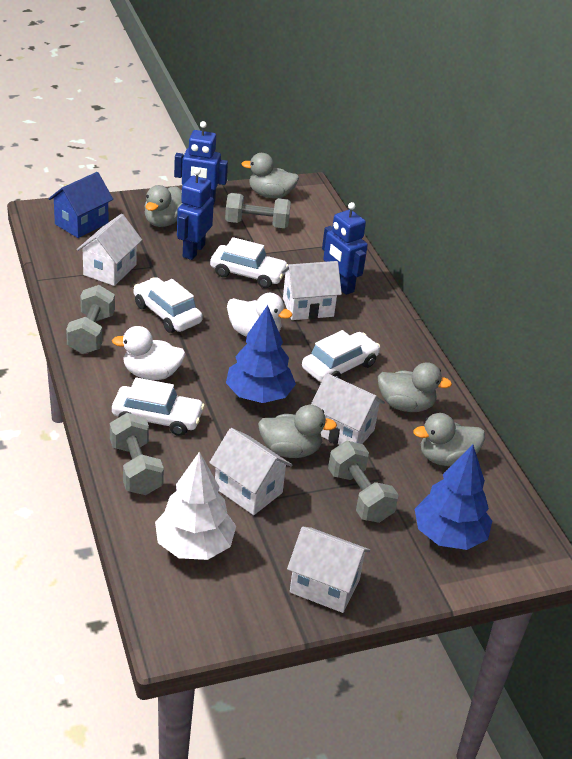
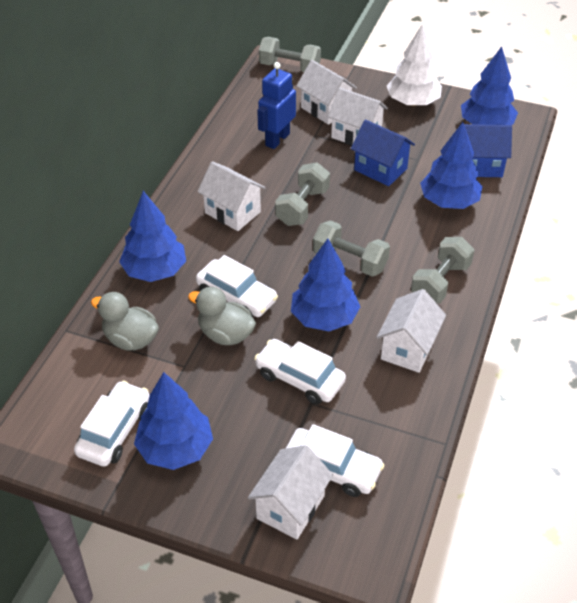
blue house: [48,172,113,238] = 1 -> [351,119,415,186] [464,124,512,177] = 2
blue robot: [174,121,228,203] [177,168,214,260] [322,202,368,295] = 3 -> [257,62,296,149] = 1
blue tree: [226,305,296,403] [415,445,492,550] = 2 -> [119,191,186,282] [134,372,213,470] [291,239,360,332] [420,122,483,209] [461,46,518,125] = 5
grey duck: [144,185,182,227] [241,153,299,199] [258,405,337,458] [378,362,452,412] [413,413,485,466] = 5 -> [91,292,159,351] [188,287,256,345] = 2
white duck: [112,326,185,380] [227,293,292,337] = 2 -> none = 0

